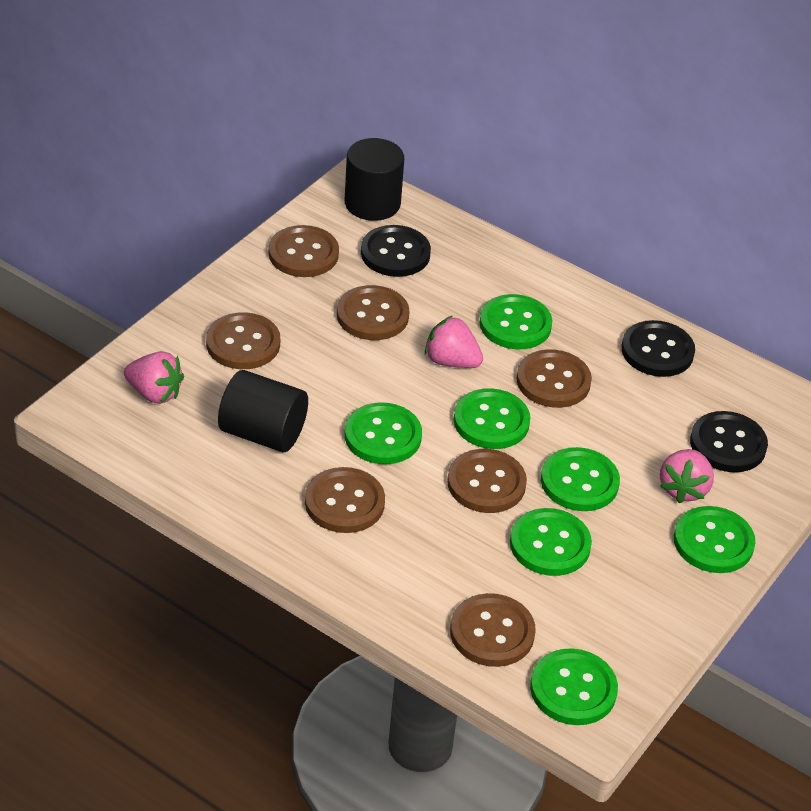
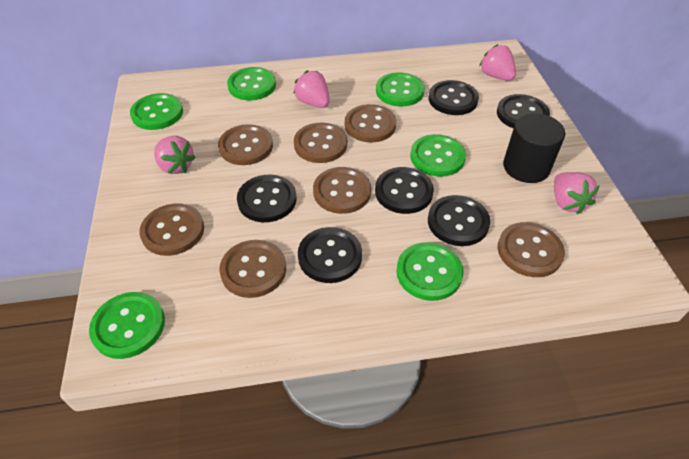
black button: [361,225,431,277] [621,320,695,377] [690,411,768,472] = 3 -> [237,175,296,222] [298,227,362,283] [375,167,434,214] [428,195,490,246] [429,80,479,115] [497,94,550,129] = 6
black cylinder: [218,370,308,452] [345,138,404,221] = 2 -> [503,113,565,183] = 1
green button: [345,402,422,464] [454,388,530,449] [480,294,552,349] [510,508,592,576] [530,648,618,725] [541,447,620,511] [674,506,756,573] = 7 -> [89,292,165,359] [130,93,183,130] [227,67,276,101] [376,72,425,106] [396,242,463,301] [410,134,466,177] = 6
pink strawberry: [124,351,184,404] [425,316,483,368] [660,449,714,503] = 3 -> [154,136,196,174] [293,70,330,108] [479,44,516,81] [554,172,599,214] = 4

